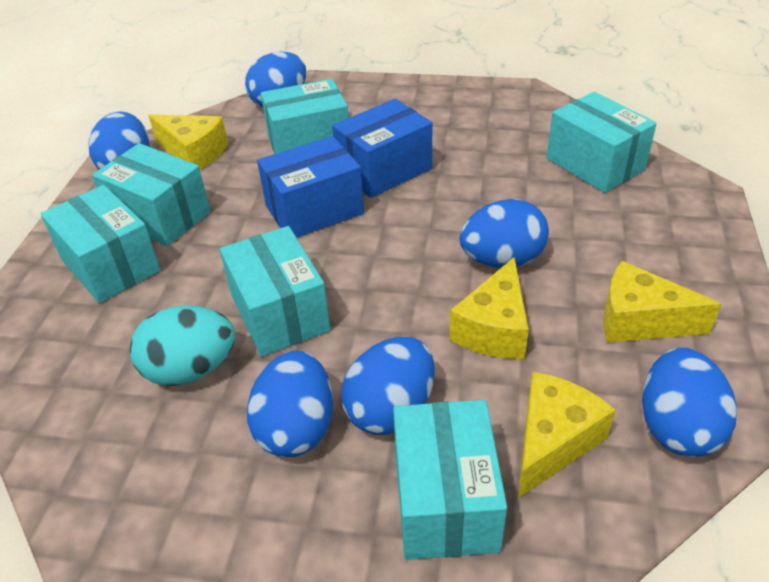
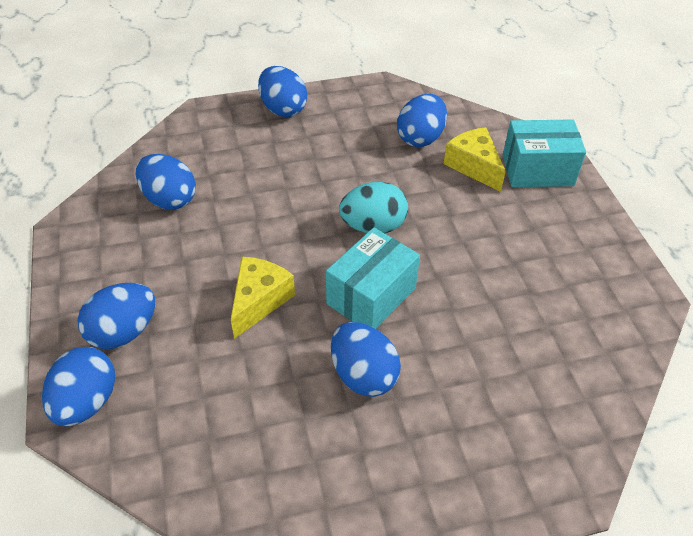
blue box: [257,136,364,238] [332,99,432,198] = 2 -> none = 0
turquoise box: [41,185,161,303] [92,143,210,246] [220,226,331,356] [261,79,349,154] [393,400,507,560] [547,92,657,193] = 6 -> [326,228,420,329] [503,119,586,187] = 2
yellow cheese: [148,114,228,170] [449,257,529,359] [518,372,616,498] [603,261,721,343] = 4 -> [231,257,295,339] [444,127,506,192] = 2

